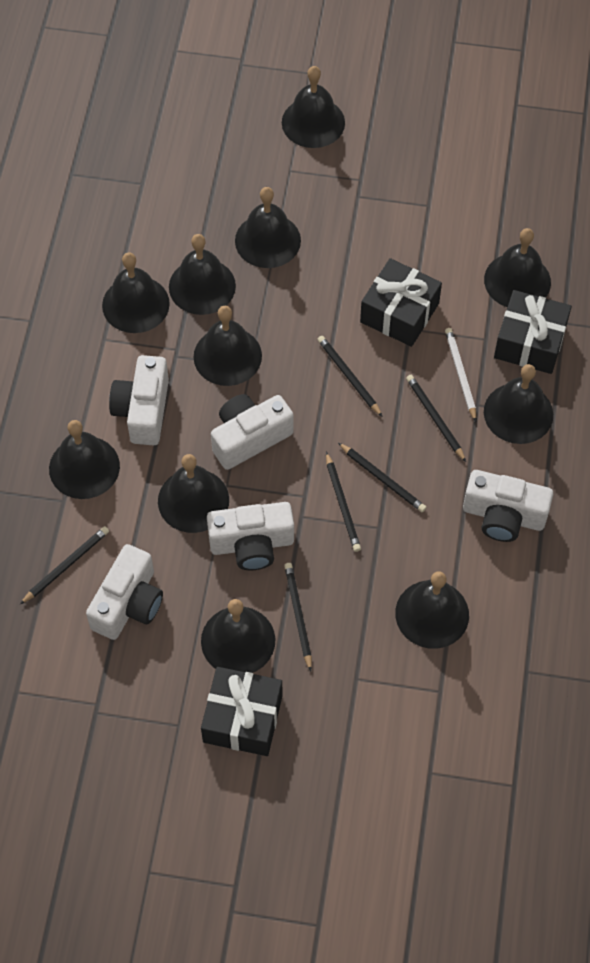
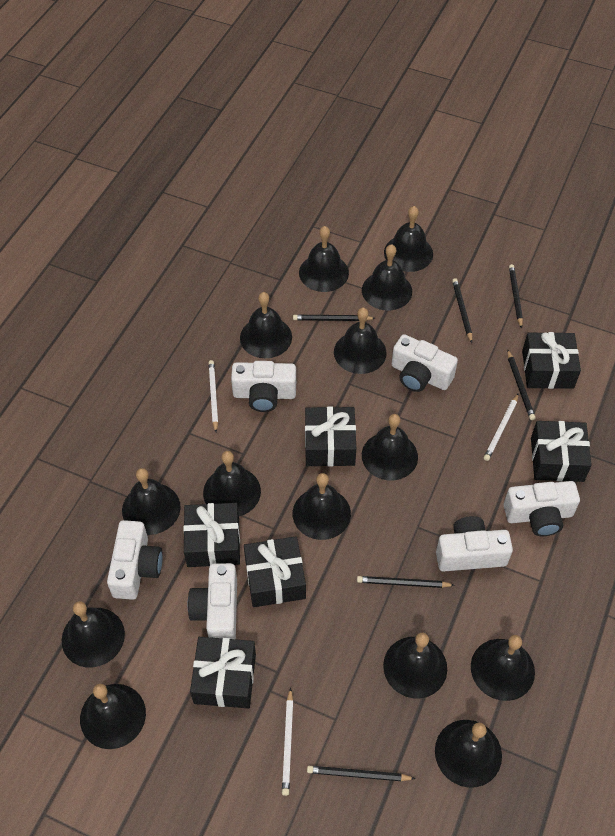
black bell: [49,420,120,499] [102,252,170,333] [158,454,229,533] [169,234,236,315] [194,306,262,386] [201,599,275,673] [235,187,301,268] [282,66,345,148] [395,571,469,649] [484,228,551,307] [484,364,553,444] = 11 -> [62,601,125,667] [80,684,146,749] [122,468,181,535] [203,451,261,516] [240,292,292,358] [293,473,351,540] [299,226,349,292] [334,308,387,374] [362,244,412,310] [362,414,418,480] [383,633,447,698] [384,206,433,272] [435,720,502,788] [471,635,535,701] = 14
black gift: [201,667,283,756] [360,258,442,347] [494,290,572,374] = 3 -> [183,503,240,567] [190,637,256,709] [244,536,306,607] [305,407,356,467] [522,332,581,389] [531,421,592,482] = 6
white camera: [86,544,163,640] [109,355,169,445] [207,502,294,571] [211,394,294,470] [463,470,553,542] = 5 -> [107,520,163,600] [188,563,237,639] [231,361,296,412] [392,334,458,392] [436,516,513,572] [504,481,580,536] = 6
white pencil: [445,328,476,422] = 1 -> [209,360,218,432] [282,688,293,796] [484,393,519,461] = 3

